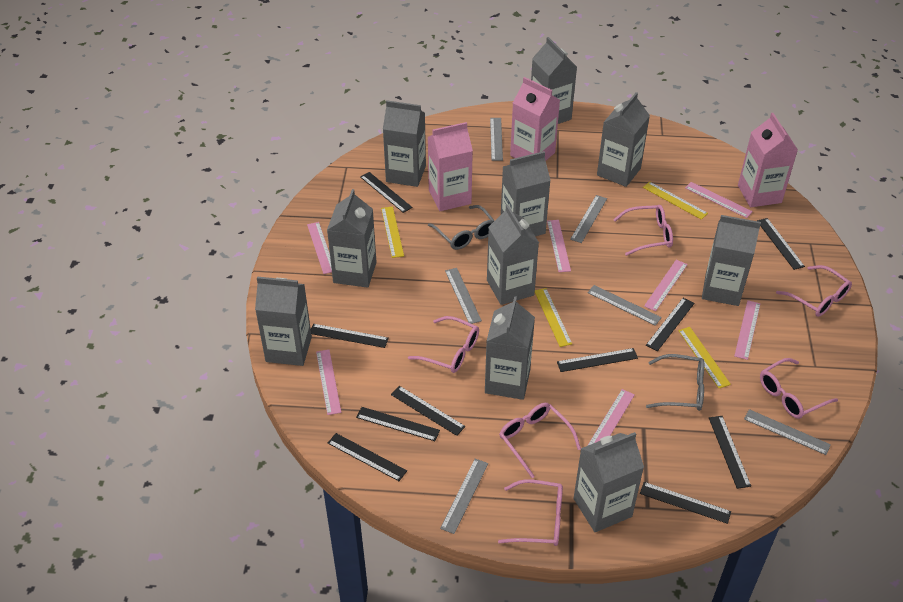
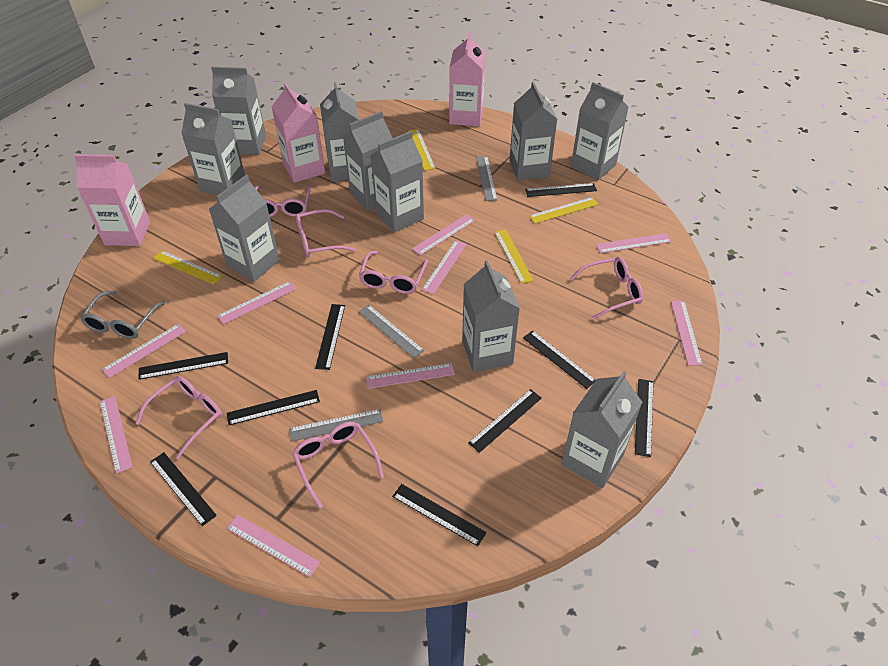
black ruler: [311,324,389,348] [328,433,407,481] [356,407,440,441] [360,172,412,213] [391,386,465,436] [557,348,638,372] [640,482,731,524] [646,298,695,351] [709,416,751,489] [757,218,805,270] = 10 -> [138,352,228,380] [150,452,217,526] [227,390,320,425] [315,304,345,370] [392,484,487,546] [468,389,542,453] [523,330,596,389] [525,183,597,197] [635,379,654,457] = 9
grey glasses: [428,205,495,250] [646,354,704,411] = 2 -> [80,291,165,339] = 1
grey ruler: [440,459,488,534] [445,268,482,324] [490,118,503,161] [570,195,607,243] [588,285,662,326] [744,409,831,455] = 6 -> [289,409,383,442] [359,305,425,358] [476,156,497,201] = 3
pink ruler: [307,222,332,274] [316,350,341,415] [547,220,571,272] [587,389,635,446] [644,260,688,311] [685,182,753,218] [734,300,760,360] = 7 -> [100,396,133,474] [102,324,186,378] [217,281,297,324] [227,515,320,577] [366,363,455,389] [412,214,475,256] [422,240,467,294] [596,233,671,253] [671,301,703,366] = 9

